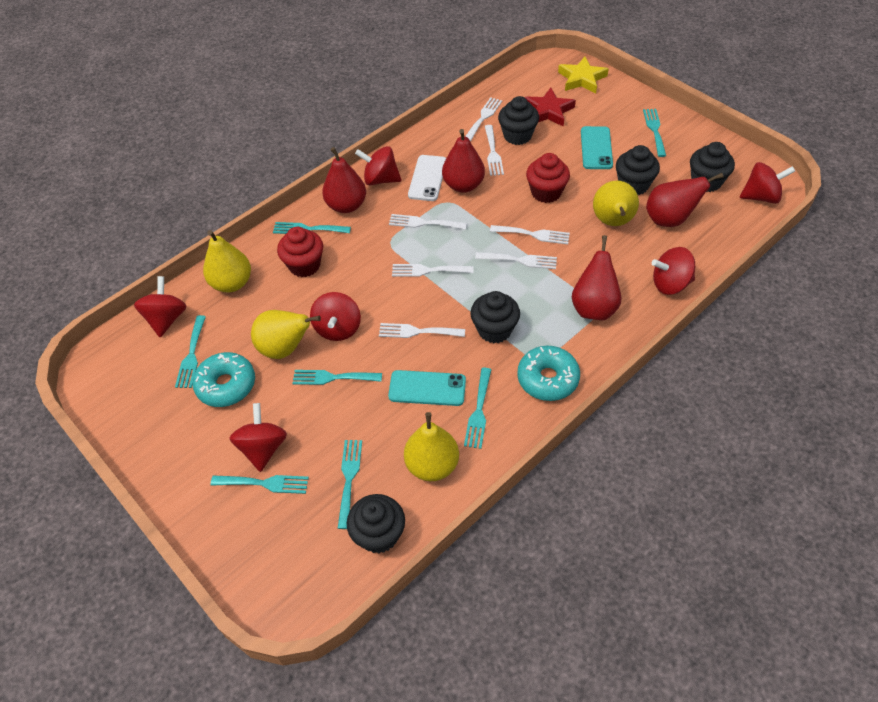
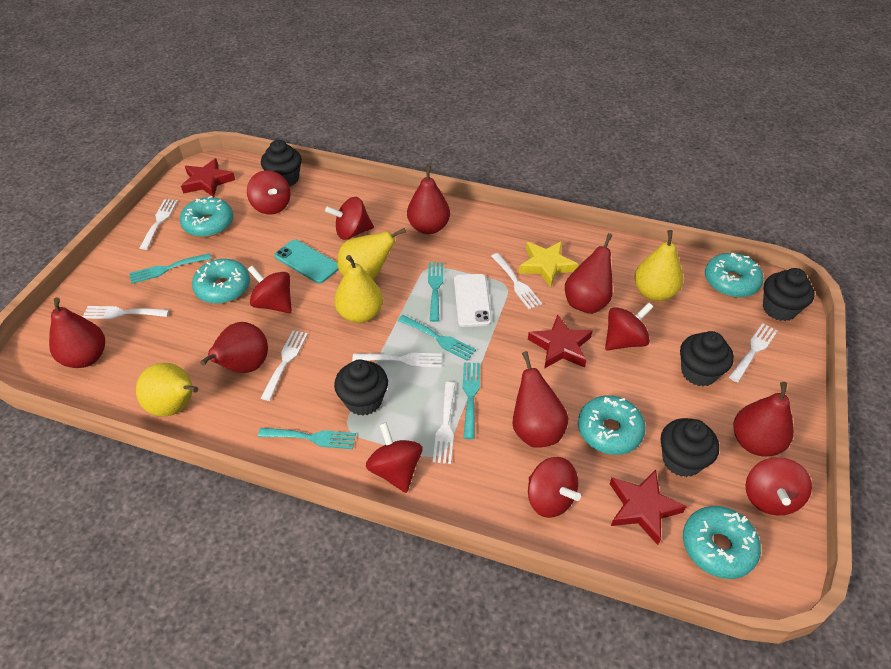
red cupcake: [277,227,323,277] [526,153,570,203] = 2 -> none = 0
red pear: [322,147,366,213] [442,129,485,193] [572,235,622,321] [646,173,723,227] = 4 -> [49,297,105,368] [200,322,268,373] [407,165,450,234] [513,351,568,448] [565,233,613,314] [733,382,794,456] = 6
red spinning top: [134,276,187,337] [229,403,287,472] [310,292,361,341] [355,146,401,185] [652,247,695,295] [740,162,795,204] = 6 -> [247,170,291,214] [247,266,292,313] [325,197,374,240] [366,422,422,493] [528,457,581,518] [605,303,653,351] [745,457,812,516] = 7
red star: [524,88,576,127] = 1 -> [181,158,235,197] [528,314,592,369] [610,470,687,545] = 3
turquoise donut: [193,352,255,407] [517,346,580,401] = 2 -> [180,196,233,237] [192,259,250,304] [578,395,646,455] [683,506,761,579] [705,253,763,297] = 5
turquoise fork: [175,315,206,388] [211,475,309,494] [273,222,351,234] [292,370,382,385] [338,440,362,529] [464,368,492,449] [643,109,666,157] = 7 -> [129,253,211,284] [258,428,356,449] [398,315,476,361] [428,262,443,322] [462,363,480,439] = 5
turquoise phone: [388,370,466,406] [581,126,613,169] = 2 -> [274,239,339,284] = 1

